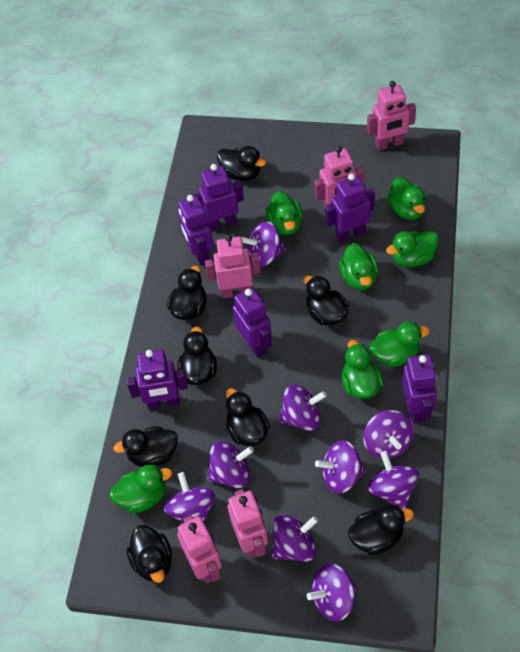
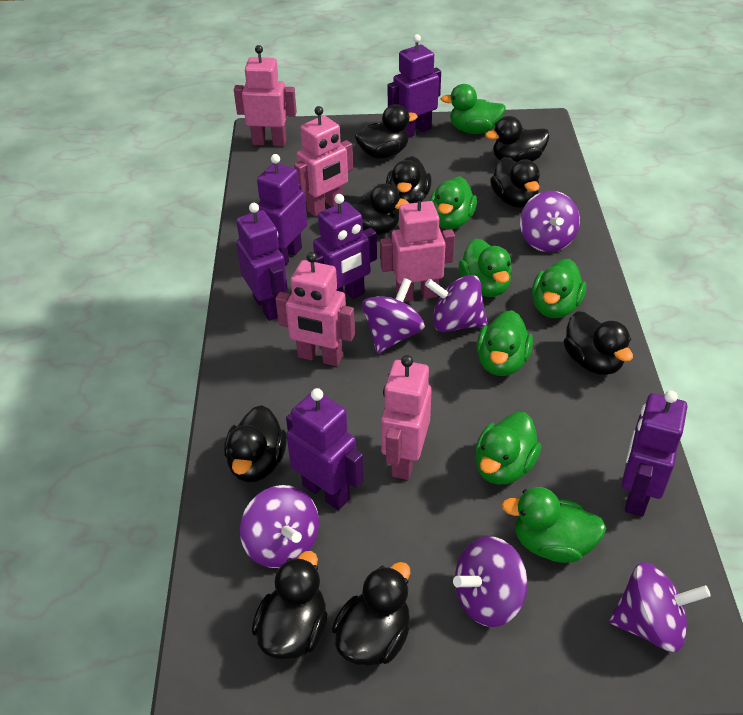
black duck: [113,426,178,467] [126,525,172,583] [167,266,207,320] [178,327,217,385] [217,146,266,181] [226,388,270,446] [303,275,349,325] [348,505,414,555] = 8 -> [224,405,287,482] [252,551,327,660] [332,562,411,666] [343,183,410,235] [355,104,418,159] [386,156,432,203] [485,116,549,162] [490,157,540,208] [563,311,633,375] = 9
purple spinning top: [164,472,215,523] [207,441,254,488] [242,221,286,267] [272,515,318,562] [279,385,327,431] [307,563,358,621] [315,440,366,494] [363,410,413,459] [368,451,419,509] = 9 -> [240,485,319,568] [362,278,425,354] [425,275,488,332] [453,536,527,627] [520,191,580,252] [609,562,711,652] = 6

